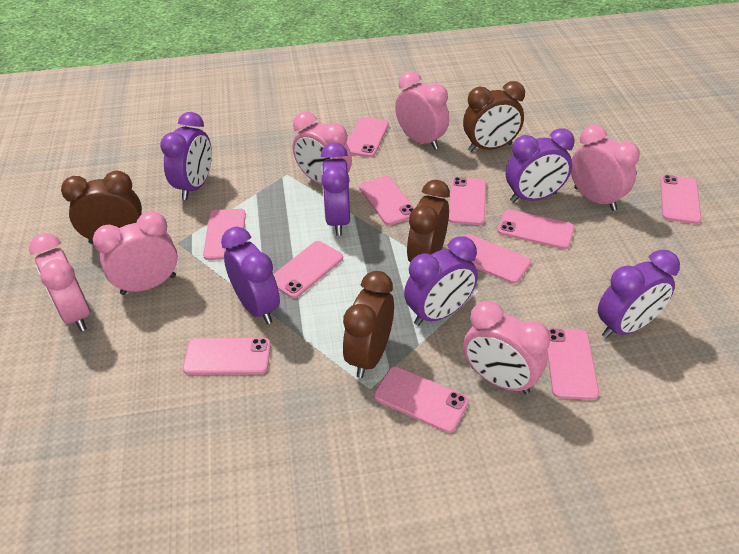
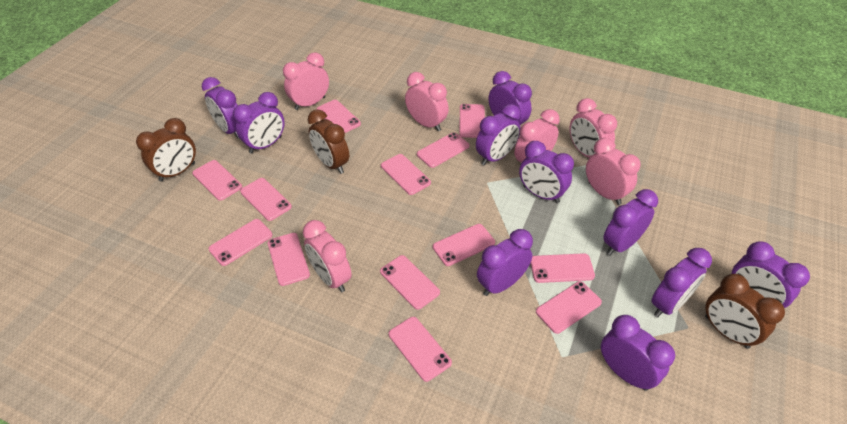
brown clock: [61,171,142,244] [343,271,394,378] [407,180,450,262] [463,81,525,152] = 4 -> [136,118,196,182] [308,109,349,174] [705,274,785,349] = 3
pink phone: [183,338,271,375] [203,209,246,260] [274,241,343,298] [347,117,389,157] [359,176,414,225] [374,366,469,433] [448,177,486,225] [465,234,531,284] [498,210,574,249] [547,328,599,400] [660,175,701,224] = 11 -> [192,160,242,201] [209,219,273,266] [240,178,292,221] [267,233,310,286] [316,100,361,133] [380,255,440,310] [381,154,431,195] [389,317,452,382] [417,132,470,168] [433,224,495,266] [459,104,485,138] [530,253,595,283] [536,281,602,334] = 13
purple clock: [160,112,212,200] [221,227,280,324] [321,142,350,236] [404,236,478,326] [506,128,574,203] [598,250,680,338] = 6 -> [202,77,239,138] [233,92,285,153] [476,104,521,166] [477,229,533,296] [488,71,532,125] [519,141,574,203] [601,315,675,391] [603,189,658,256] [651,248,712,318] [732,241,810,308] = 10

